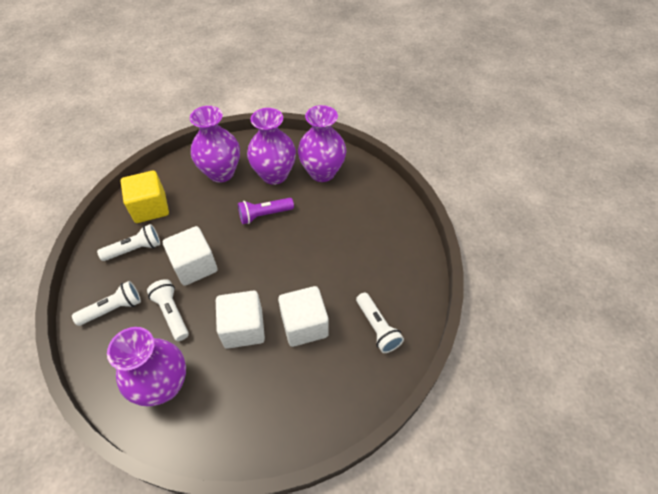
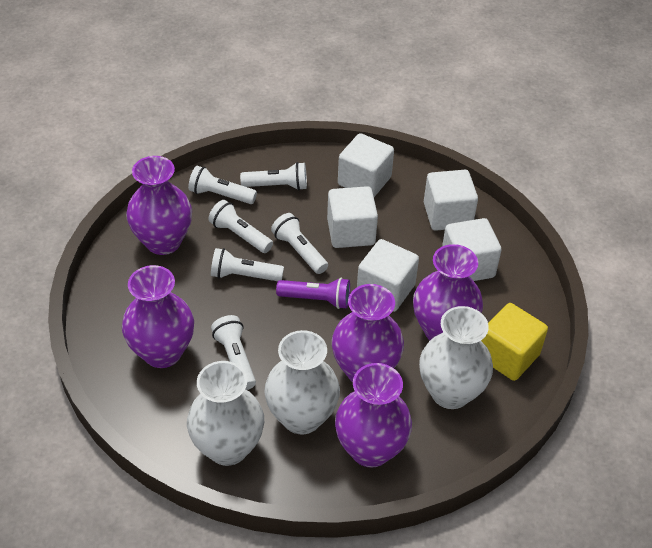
purple vase: [107,327,186,407] [190,106,240,183] [247,108,296,185] [298,105,346,182] = 4 -> [122,265,194,368] [126,156,192,255] [332,284,404,382] [335,363,412,468] [413,244,483,340] = 5
white cube: [163,226,217,286] [216,291,265,349] [278,286,329,347] = 3 -> [327,186,378,248] [338,133,394,197] [357,239,419,312] [424,170,478,231] [442,218,502,281] = 5
white flashlight: [72,281,141,326] [97,224,160,261] [147,279,189,341] [356,293,404,353] = 4 -> [188,166,257,204] [208,200,273,253] [211,248,284,281] [211,315,256,390] [240,162,307,190] [271,213,328,274] = 6
white vase: none = 0 -> [187,361,264,466] [264,330,340,434] [419,306,493,409] = 3

